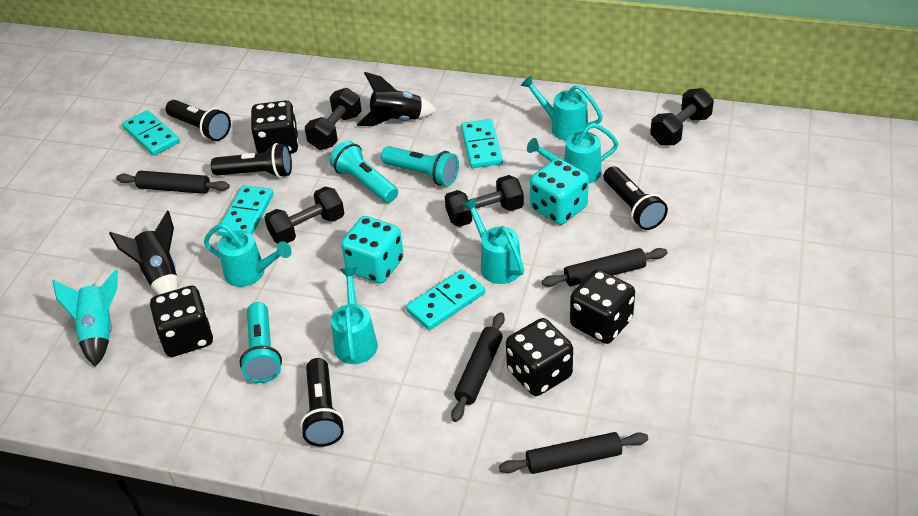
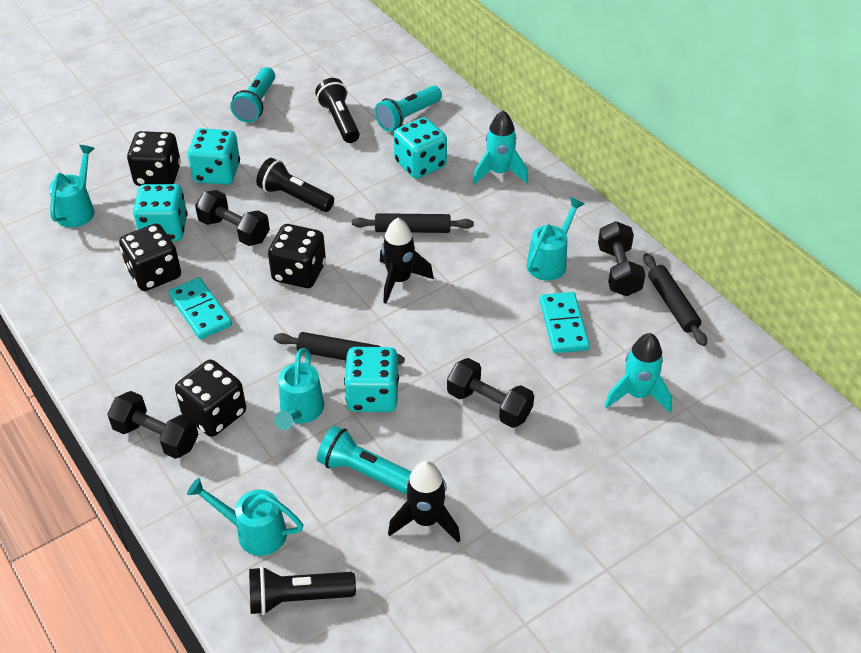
black flashlight: [165,100,231,141] [211,143,292,178] [300,358,345,447] [604,166,668,230] = 4 -> [249,566,356,615] [256,158,334,212] [315,78,360,143] = 3
black rolling pin: [116,171,230,194] [451,312,505,422] [499,432,648,474] [542,248,667,287] = 4 -> [274,332,405,365] [352,213,474,233] [643,253,707,346] = 3
turquoise dice: [341,216,404,284] [530,158,589,225] = 2 -> [133,184,188,241] [188,128,240,185] [344,347,399,412] [393,117,447,179] = 4
turquoise domino: [122,110,180,156] [218,185,274,236] [406,270,485,330] [461,119,503,168] = 4 -> [168,277,232,339] [539,292,590,353] = 2
turquoise rocket: [52,269,118,367] = 1 -> [473,110,528,185] [605,333,672,413] = 2
turquoise watering can: [204,223,291,287] [331,268,378,364] [462,198,524,284] [520,76,603,141] [527,123,619,184] = 5 -> [49,145,95,228] [187,478,303,556] [274,348,324,430] [527,197,584,281] = 4

